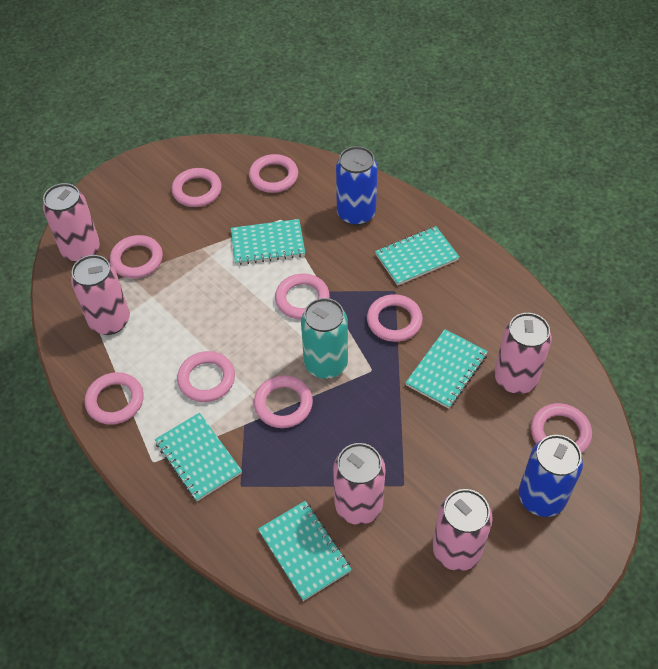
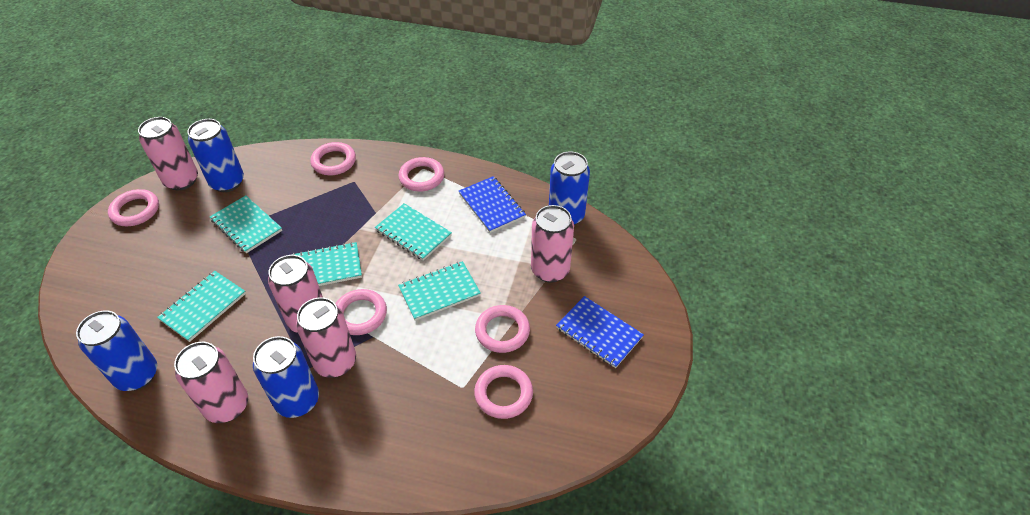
blue can: [336,146,377,226] [518,435,583,517] = 2 -> [76,310,157,391] [188,119,244,192] [253,336,319,418] [549,151,590,225] = 4
blue notebook: none = 0 -> [459,176,526,233] [556,296,644,368] = 2
pink ring: [85,372,144,425] [110,235,163,278] [172,168,222,207] [177,351,235,402] [249,154,298,193] [254,375,313,428] [275,273,330,319] [367,294,423,342] [531,403,592,453] = 9 -> [108,189,159,226] [310,142,356,175] [335,289,387,335] [399,157,444,192] [474,365,533,419] [475,305,530,353] = 6
turquoise can: [301,298,348,379] = 1 -> none = 0

